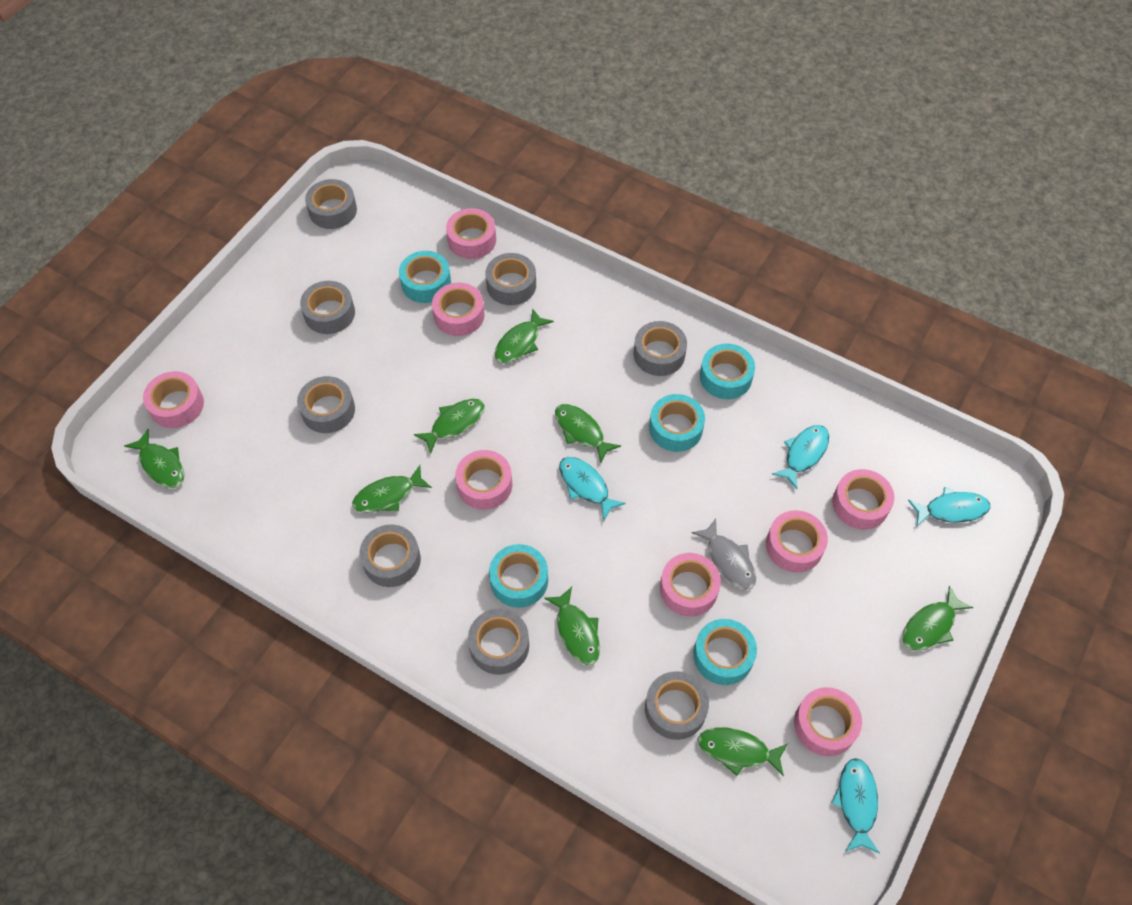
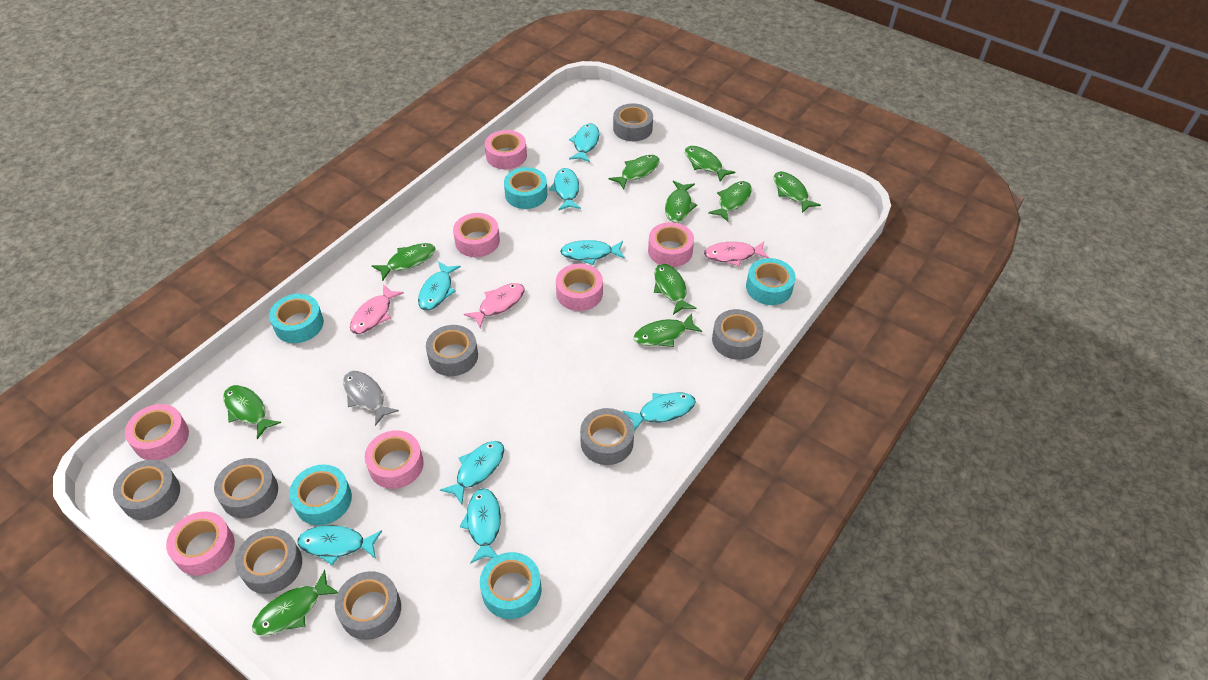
green fish: [124,429,185,488] [352,465,432,513] [414,399,485,454] [494,308,554,363] [544,586,600,665] [555,404,621,463] [698,727,788,776] [902,585,973,651] = 8 -> [223,385,281,439] [252,570,338,636] [372,243,436,281] [608,155,660,190] [633,313,702,347] [654,264,696,315] [665,180,697,223] [685,146,735,182] [708,181,752,222] [773,171,821,213] = 10
pink fish: none = 0 -> [350,284,404,334] [464,283,525,328] [704,241,769,266] = 3
pink tape: [143,371,204,428] [432,283,485,336] [446,208,496,259] [455,450,512,510] [660,553,721,616] [766,510,828,573] [794,687,862,756] [832,469,894,530] = 8 -> [125,404,189,460] [166,511,235,576] [365,430,424,489] [453,213,500,257] [485,130,527,169] [556,264,603,311] [648,222,694,267] = 7
turquoise fish: [559,457,626,520] [772,425,829,489] [831,758,880,854] [908,487,990,527] = 4 -> [297,525,382,565] [418,261,461,311] [440,441,504,505] [460,488,501,564] [549,168,581,211] [560,240,625,265] [569,123,599,162] [622,392,696,431] = 8

